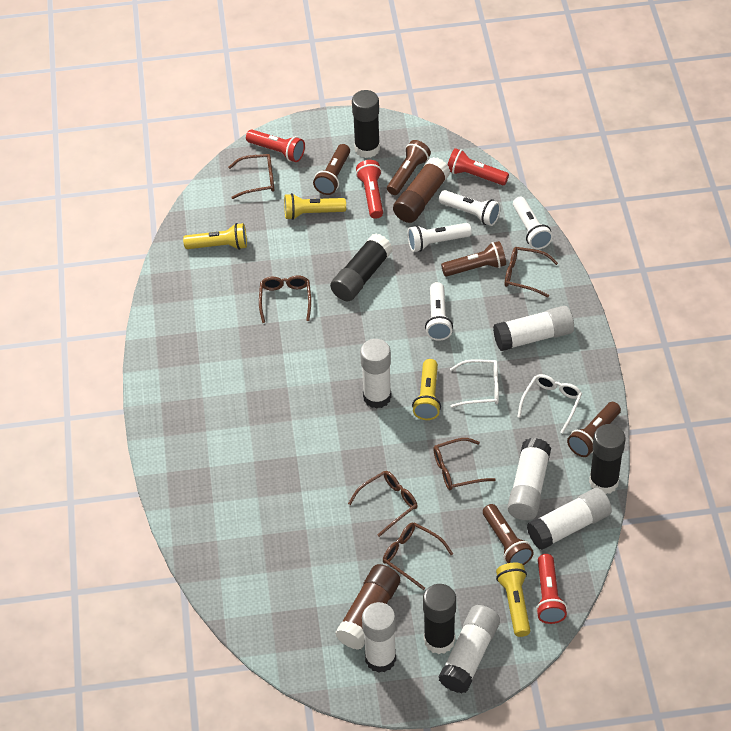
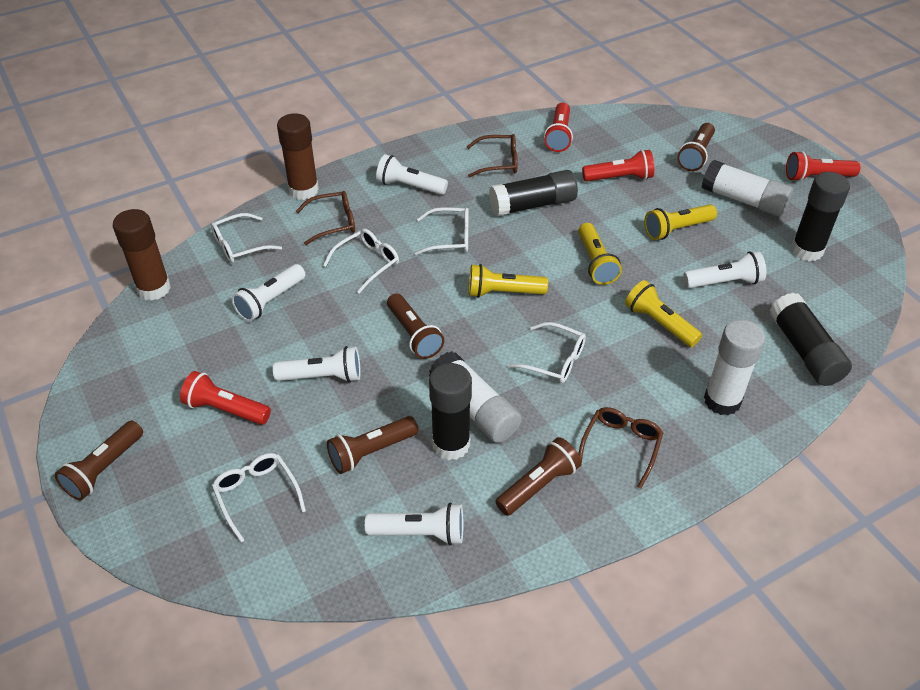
brown glasses: [228,154,274,199] [259,275,311,323] [348,471,418,537] [383,522,453,590] [433,438,496,490] [505,247,558,297] = 6 -> [296,191,355,245] [467,134,518,178] [578,407,663,489] = 3
white flashlight: [407,223,472,252] [425,282,453,341] [439,190,501,226] [513,197,553,249] = 4 -> [232,264,306,322] [273,346,361,383] [365,503,463,545] [376,154,448,195] [683,251,766,288] = 5
white glasses: [450,359,499,408] [517,374,582,434] = 2 -> [211,213,282,263] [212,453,306,542] [323,229,399,293] [414,207,469,255] [507,322,586,383] = 5
white glue stick: [360,339,392,409] [362,602,396,673] [439,605,500,693] [493,306,574,351] [507,438,551,520] [527,488,612,550] = 6 -> [429,351,522,443] [702,160,793,217] [704,320,765,415] = 3

